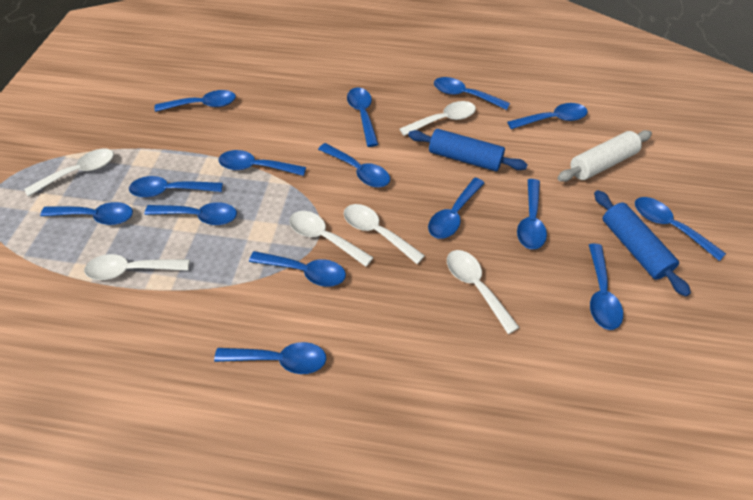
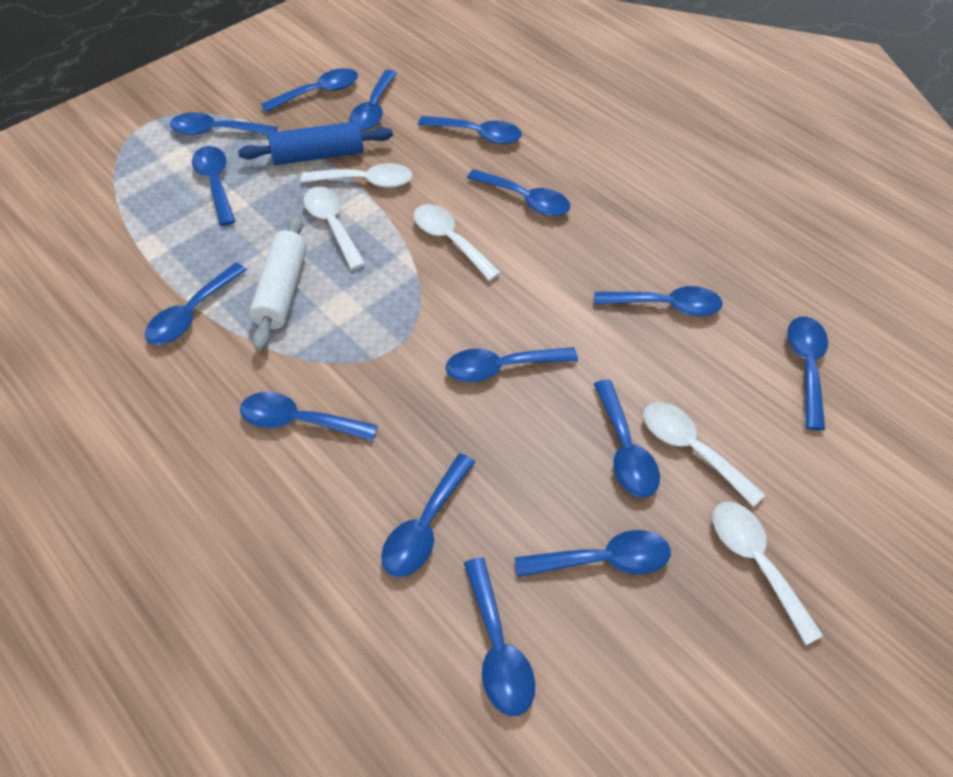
blue rolling pin: [408,129,528,171] [594,190,691,297] = 2 -> [238,121,393,165] = 1
white spoon: [24,149,114,197] [84,254,190,280] [289,211,374,267] [344,204,425,264] [400,101,476,136] [447,250,520,334] = 6 -> [301,163,413,188] [304,186,366,270] [414,204,501,281] [643,402,765,507] [713,502,824,645] = 5

